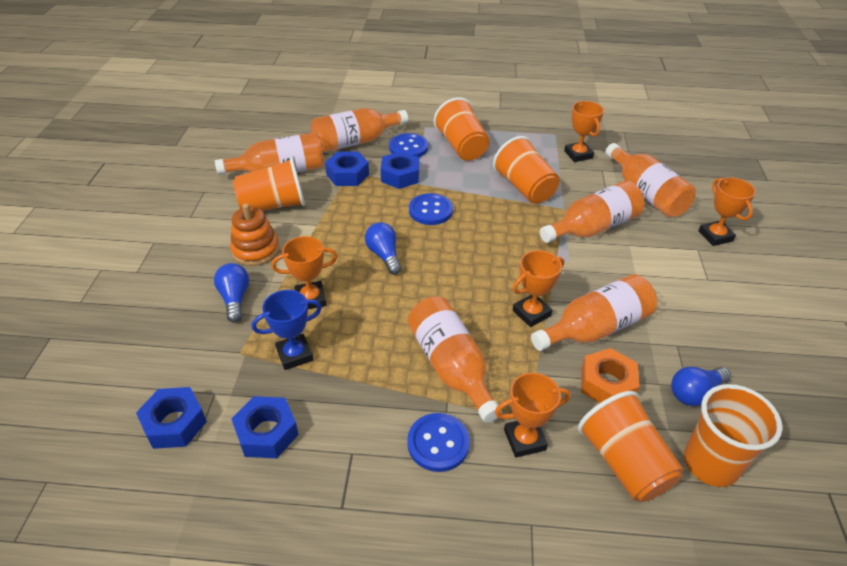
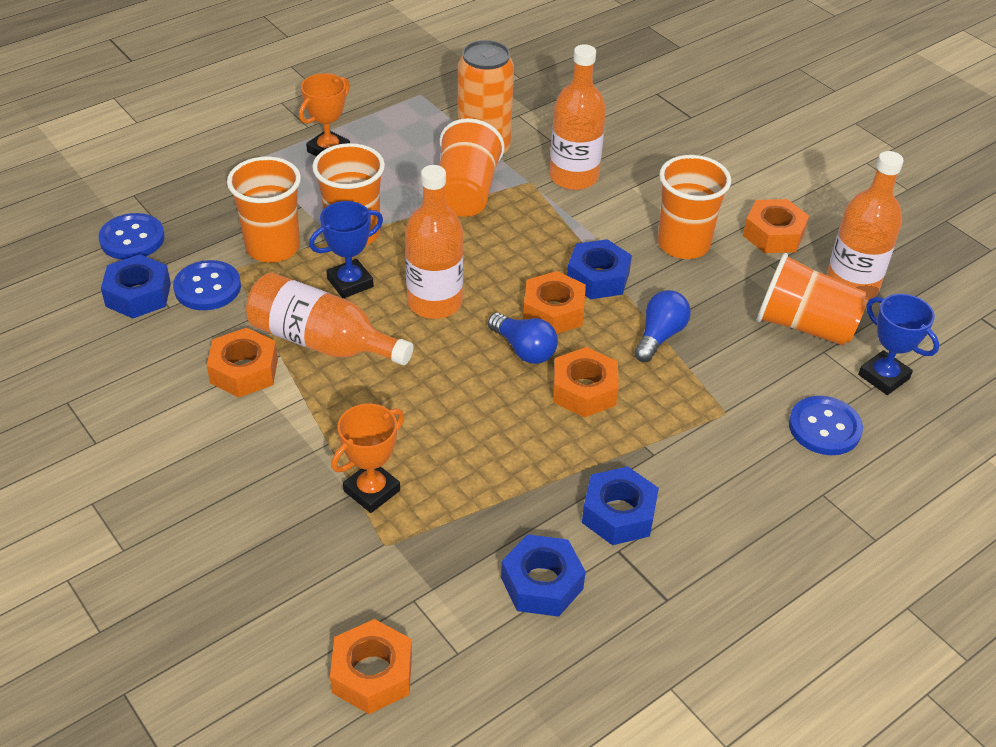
blue light bulb: [214,263,249,323] [365,222,402,275] [671,367,731,406] = 3 -> [488,313,558,364] [634,290,691,362] = 2
blue trophy: [252,290,322,370] = 1 -> [309,201,383,298] [858,294,939,395] = 2
orange bottle: [215,133,324,175] [311,108,408,152] [408,297,502,423] [531,274,657,351] [540,181,644,243] [606,143,696,217] = 6 -> [246,273,413,365] [405,165,464,319] [550,44,606,190] [826,151,904,300] = 4
orange can: none = 0 -> [457,40,514,157] = 1
orange nut: [581,348,640,403] = 1 -> [207,328,278,397] [330,619,412,714] [523,271,586,334] [553,347,619,418] [743,199,809,253] = 5
orange stacking toy: [230,203,280,266] = 1 -> none = 0
orange trophy: [271,236,338,309] [495,373,571,458] [513,250,564,327] [564,101,604,162] [698,177,756,246] = 5 -> [299,73,350,156] [331,404,404,513] = 2

